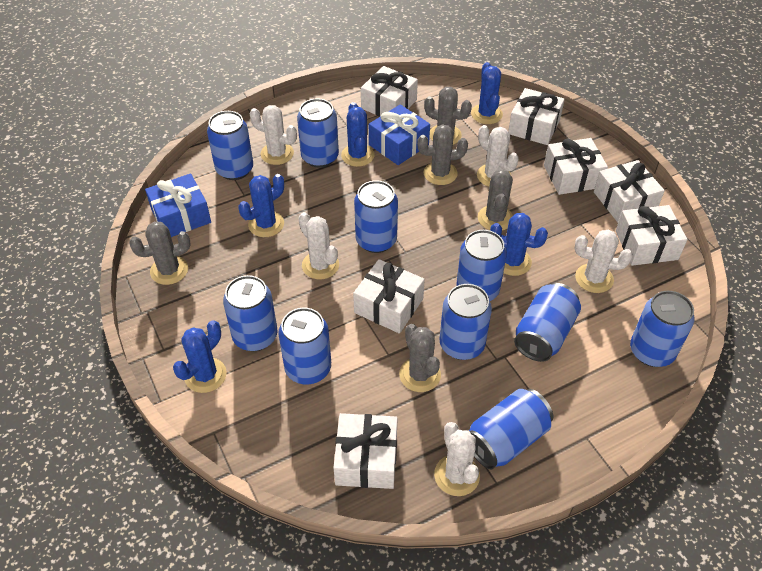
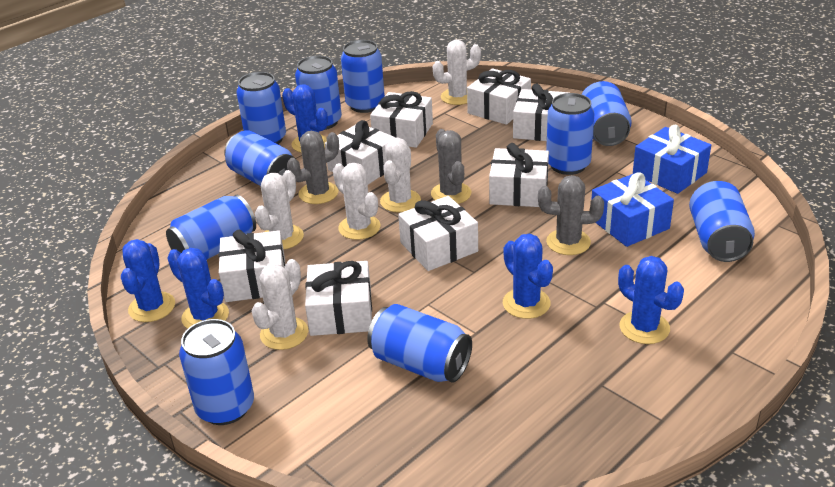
grey cactus: [129,222,191,285] [399,324,441,392] [417,124,468,185] [424,87,472,145] [478,169,513,230] = 5 -> [287,131,339,204] [431,129,471,204] [538,175,604,255] = 3
white gift: [333,413,398,489] [353,259,425,333] [361,66,418,117] [508,88,565,145] [544,138,608,195] [594,160,665,222] [616,205,687,266] = 7 -> [219,230,285,302] [305,261,372,336] [325,120,396,184] [370,91,433,148] [398,196,478,271] [467,68,531,125] [489,143,549,207] [513,84,569,141] = 8

